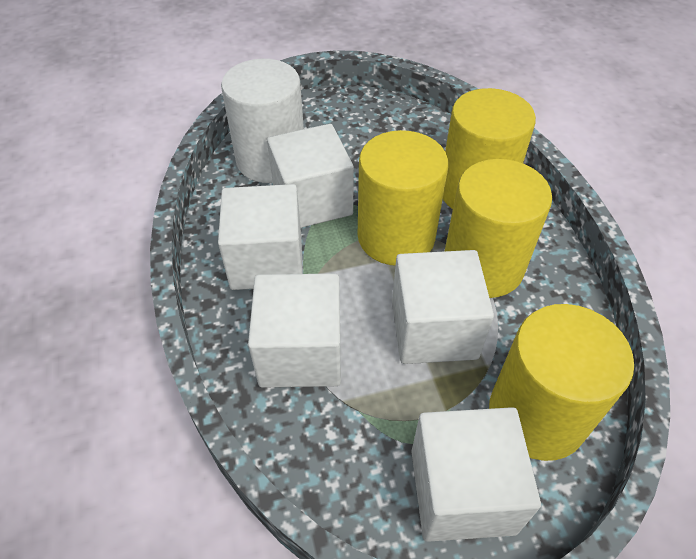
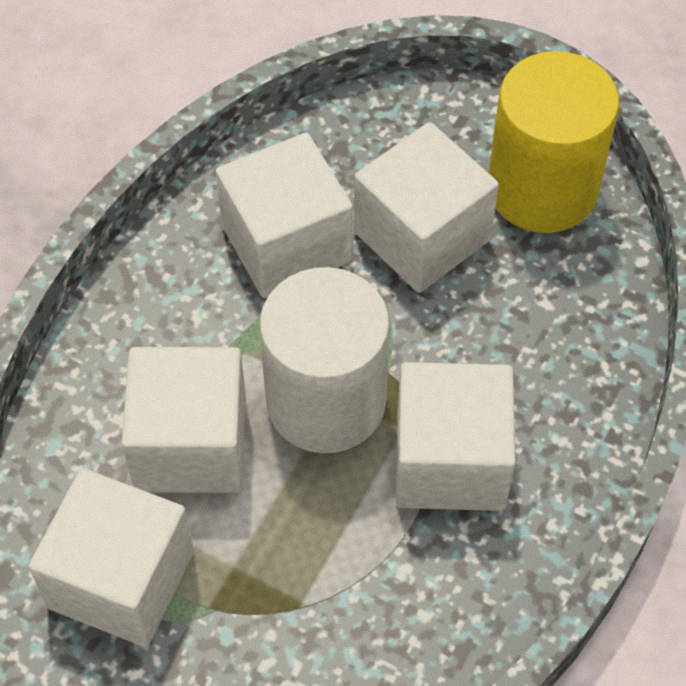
yellow cylinder: [358,130,448,266] [443,88,536,209] [445,159,552,298] [489,304,634,461] = 4 -> [489,51,619,233] = 1

